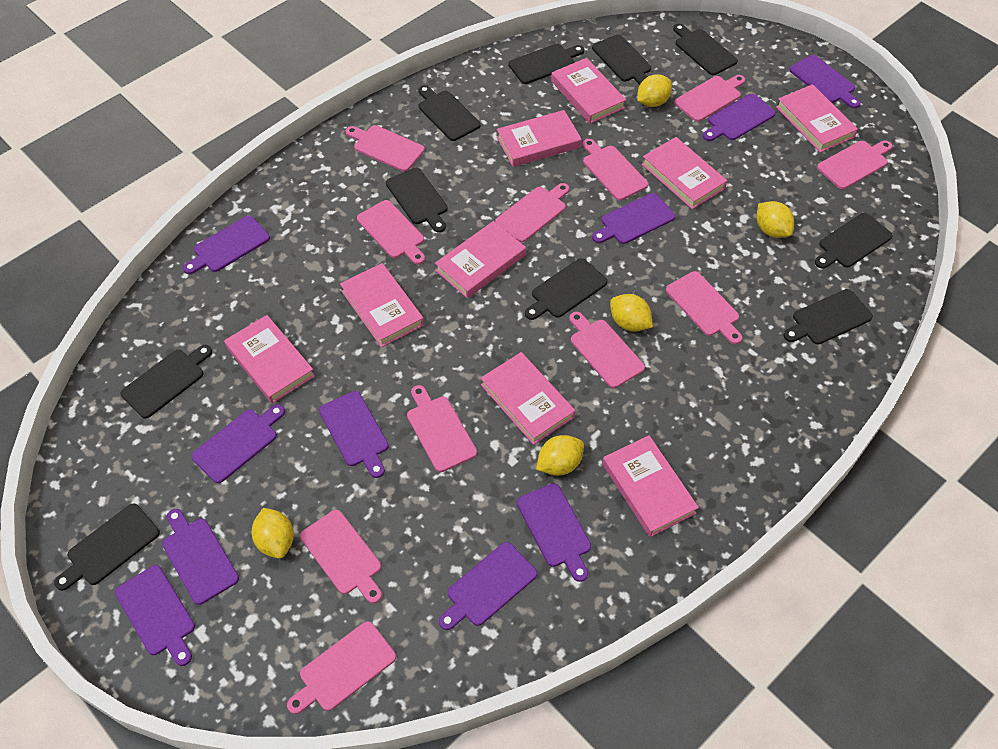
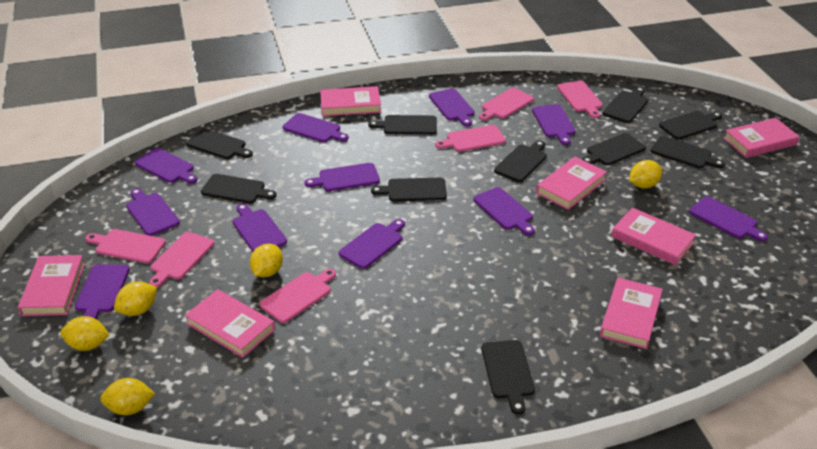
pink book: [224,315,315,404] [340,263,424,347] [435,221,526,298] [481,352,575,445] [497,110,582,167] [551,58,626,124] [602,435,699,537] [642,137,727,209] [776,84,858,153] = 9 -> [18,255,85,316] [185,289,275,358] [320,86,381,116] [536,157,607,210] [600,278,663,349] [611,208,696,265] [724,118,800,158] = 7
pink cutting board: [287,621,396,714] [300,510,382,603] [346,125,425,172] [357,200,425,265] [407,385,477,472] [495,183,569,243] [569,312,645,388] [583,139,648,200] [666,271,742,344] [674,75,745,122] [817,141,892,189] = 11 -> [85,229,166,263] [149,232,214,288] [260,269,336,323] [435,125,506,152] [479,88,534,121] [557,81,603,118] = 6
purple cutting board: [115,565,195,666] [162,509,239,605] [183,216,270,274] [191,404,285,483] [319,391,389,478] [439,542,537,630] [517,483,591,582] [592,193,675,244] [703,94,776,141] [790,55,860,108] = 10 -> [75,264,130,319] [126,188,180,236] [135,148,198,183] [233,204,287,251] [282,113,349,142] [304,163,380,191] [339,219,405,269] [429,88,475,126] [473,187,535,235] [532,104,576,145] [689,197,768,241] = 11

